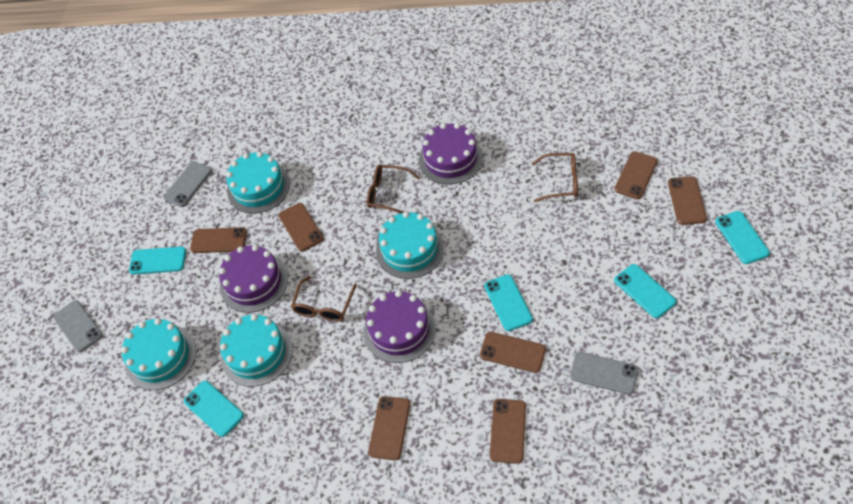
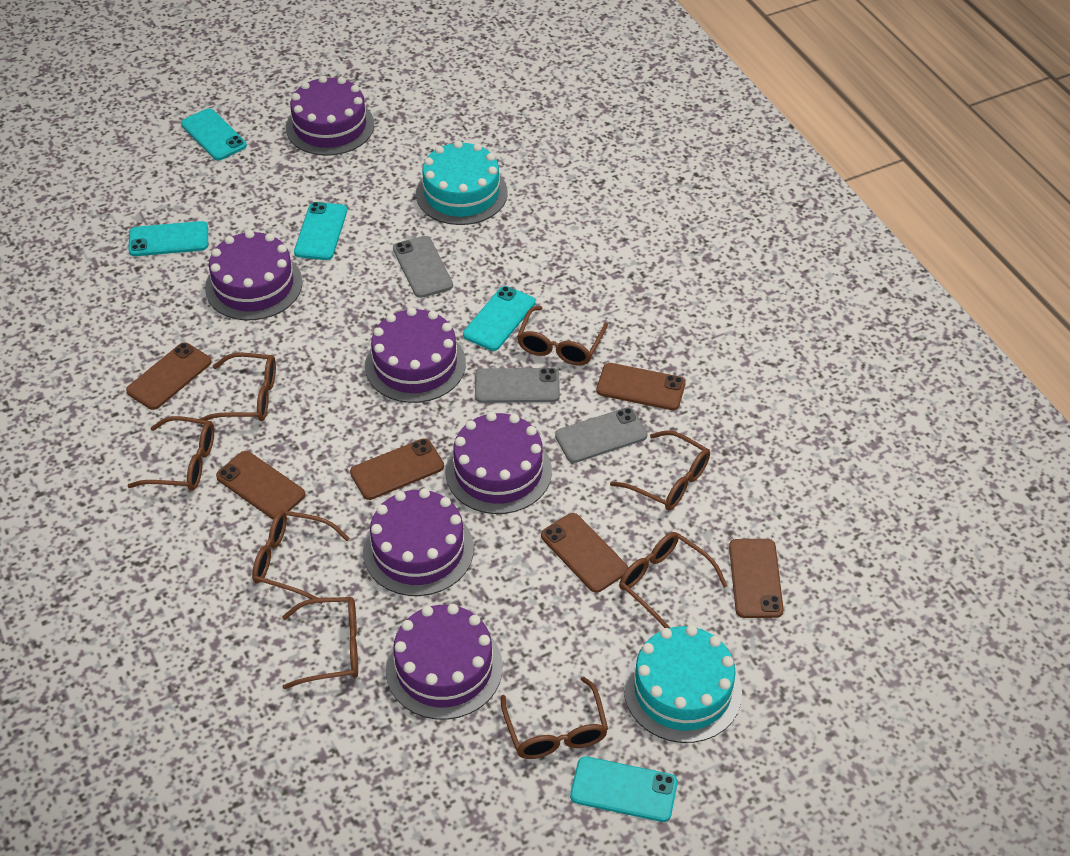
brown glasses: [291,276,357,322] [367,165,420,213] [532,153,578,202] = 3 -> [128,416,214,491] [200,353,276,421] [252,510,350,604] [282,597,358,689] [501,677,608,759] [517,306,608,366] [610,430,710,510] [619,532,727,628] = 8
brown phone: [190,227,247,253] [279,203,324,251] [368,396,410,461] [480,332,546,373] [490,399,526,464] [614,151,658,199] [668,176,707,225] = 7 -> [126,342,211,410] [216,451,305,519] [350,438,444,500] [541,513,628,593] [596,363,686,410] [729,539,784,618] = 6
purple cake: [219,245,288,313] [364,290,436,363] [419,123,483,184] = 3 -> [205,230,302,320] [286,76,374,156] [363,488,474,596] [365,307,466,403] [386,604,503,720] [445,412,552,514] = 6
turquoise cake: [121,318,196,390] [220,314,293,387] [226,152,290,214] [376,211,444,279] = 4 -> [416,141,508,225] [624,625,742,743] = 2

